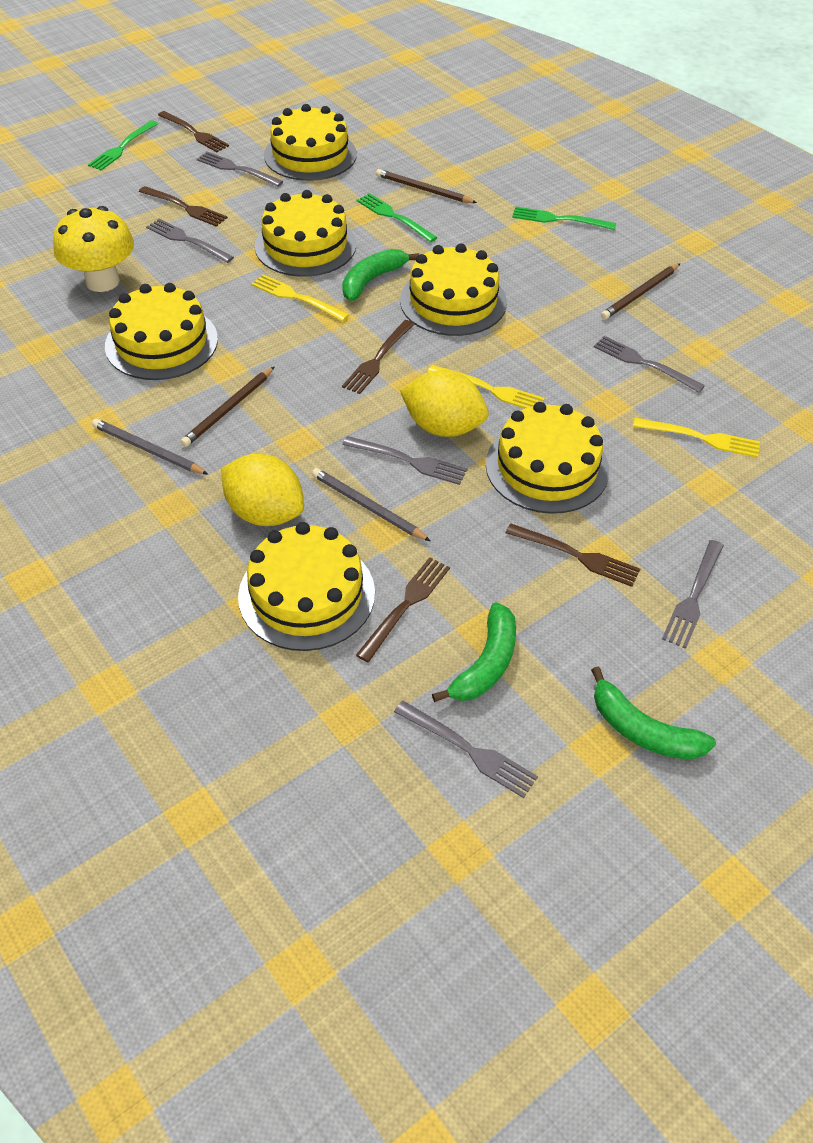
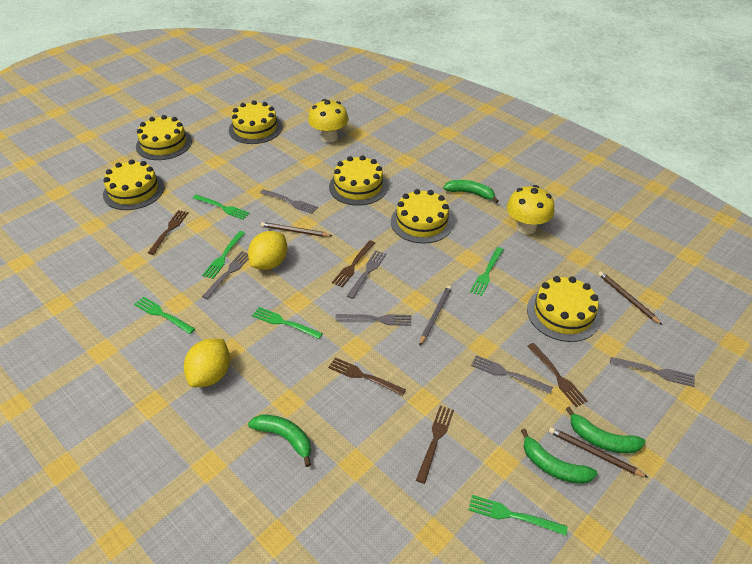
green banana: [342,249,419,301] [432,602,516,702] [591,666,716,760] = 3 -> [248,414,311,467] [443,180,499,203] [521,429,598,484] [566,407,645,454] = 4
green fork: [88,120,158,171] [357,193,438,242] [512,207,616,230] = 3 -> [134,296,195,334] [193,195,249,220] [202,231,245,279] [252,307,323,339] [469,495,567,536] [470,247,504,296] = 6
grey pencil: [92,419,209,475] [312,468,430,541] = 2 -> [419,285,452,346] = 1
yellow fork: [251,274,349,321] [428,365,545,408] [633,418,760,458] = 3 -> none = 0
yellow mushroom: [53,206,134,292] = 1 -> [308,99,348,143] [507,185,554,234] = 2

